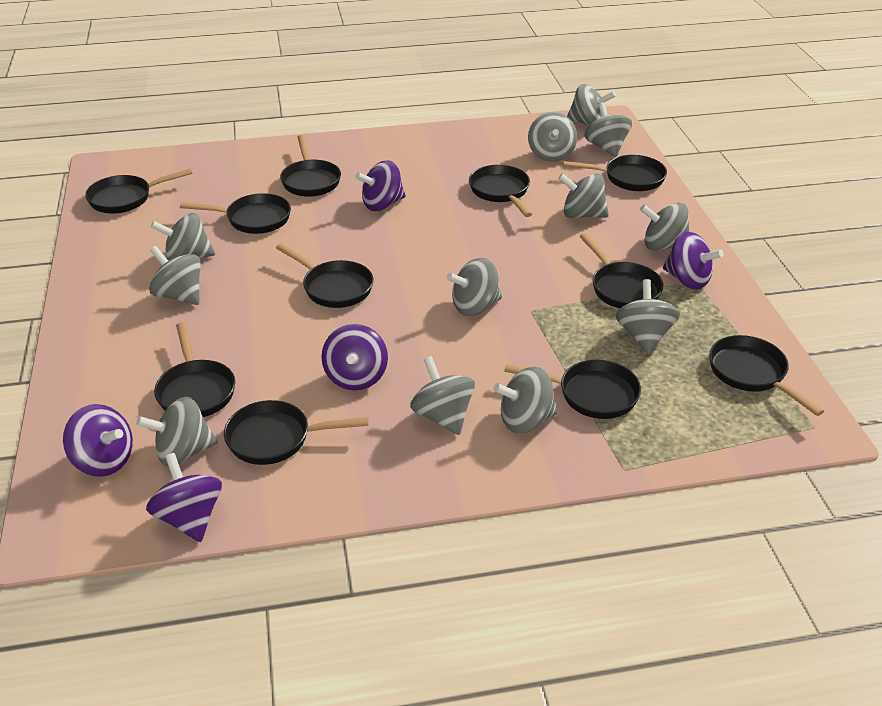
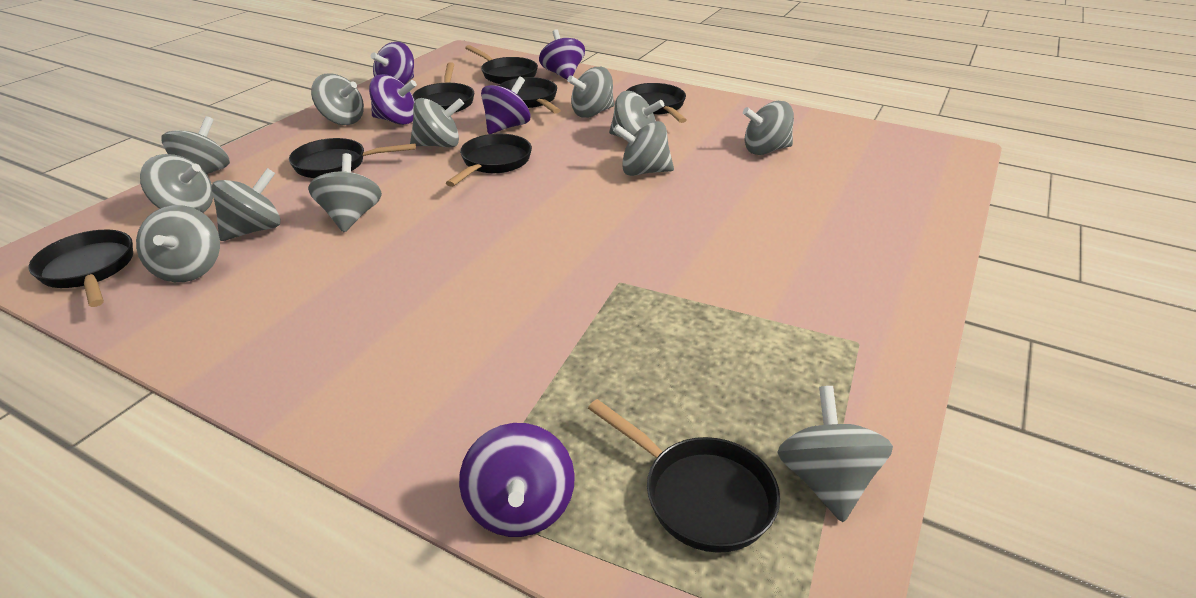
black pan: [85,169,193,213] [154,322,235,417] [180,193,291,234] [224,400,368,465] [276,243,374,308] [280,135,341,197] [469,165,532,217] [504,360,641,419] [563,155,667,191] [579,233,663,308] [709,335,824,416] = 11 -> [29,230,133,307] [289,138,416,178] [413,62,474,112] [446,134,532,187] [465,45,538,84] [499,77,561,114] [588,399,780,553] [626,83,687,123] = 8

